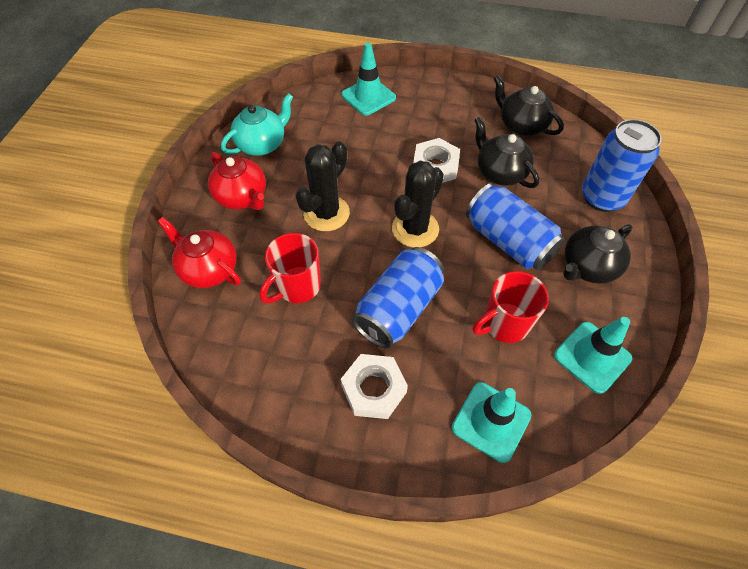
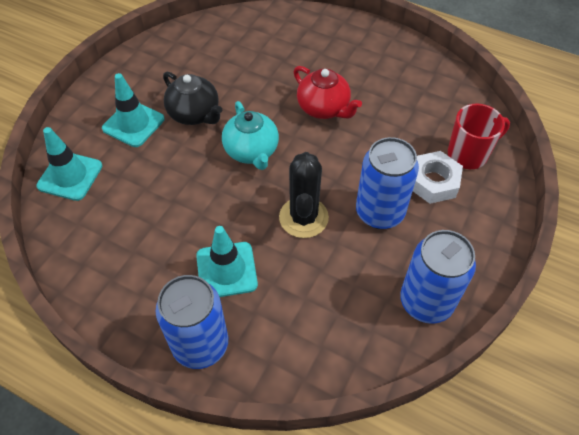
black cactus: [296,141,350,231] [392,161,444,248] = 2 -> [279,152,329,238] = 1
black teapot: [474,117,539,188] [494,75,564,136] [563,224,633,284] = 3 -> [163,72,222,125] = 1
red mug: [259,233,321,303] [473,271,549,343] = 2 -> [448,103,510,169] = 1
red teapot: [157,217,241,288] [208,152,266,210] = 2 -> [294,66,362,119] = 1
white nut: [341,354,408,419] [413,138,460,183] = 2 -> [413,151,463,204] = 1

